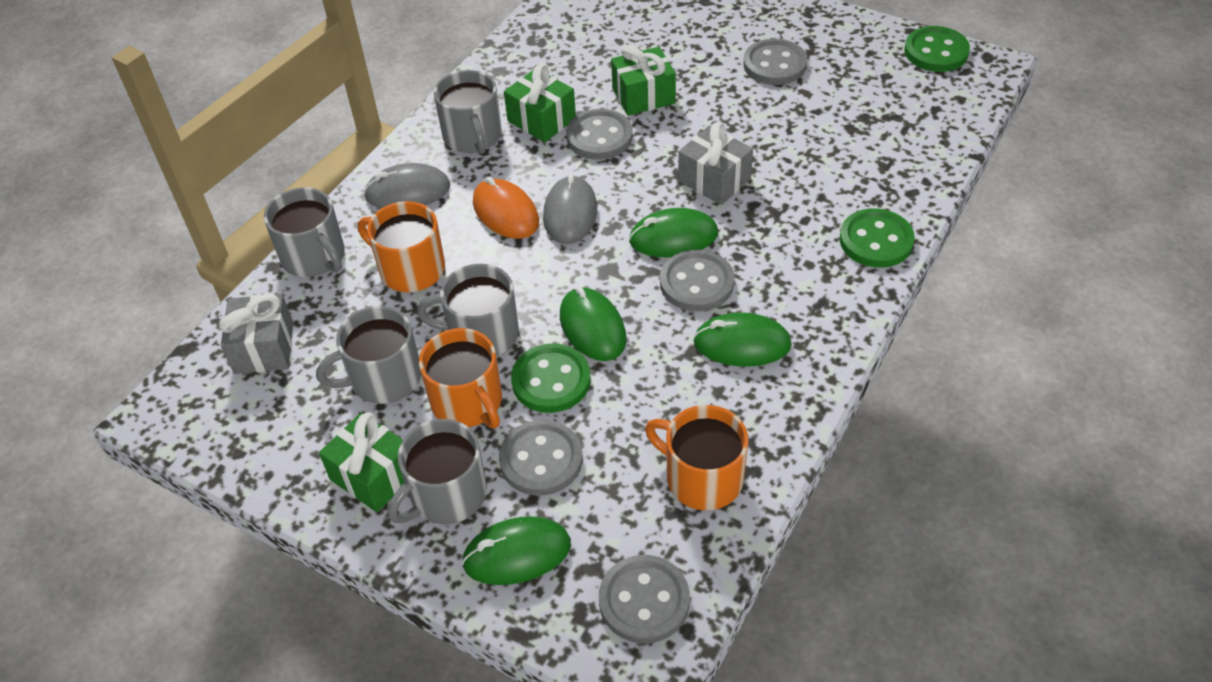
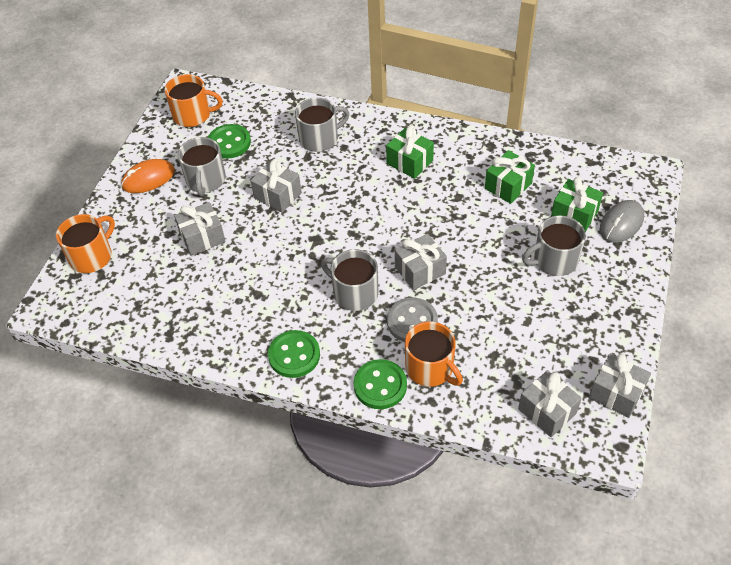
green mouse: [461,516,571,585] [560,287,627,361] [629,208,718,258] [693,312,792,367] = 4 -> none = 0
grey button: [499,420,583,496] [566,109,633,160] [599,555,690,643] [660,250,735,312] [743,39,807,85] = 5 -> [387,298,438,342] = 1
grey gift: [219,294,293,374] [678,122,753,205] = 2 -> [174,202,226,255] [251,159,302,213] [395,234,447,290] [518,370,582,437] [589,353,651,418] = 5
grey mouse: [364,163,451,209] [543,174,597,244] = 2 -> [600,200,644,243] = 1
grey mug: [264,188,345,277] [316,306,421,404] [388,419,487,524] [417,264,519,356] [434,70,502,154] = 5 -> [178,137,226,196] [295,98,350,152] [321,249,378,311] [522,215,586,276] = 4

